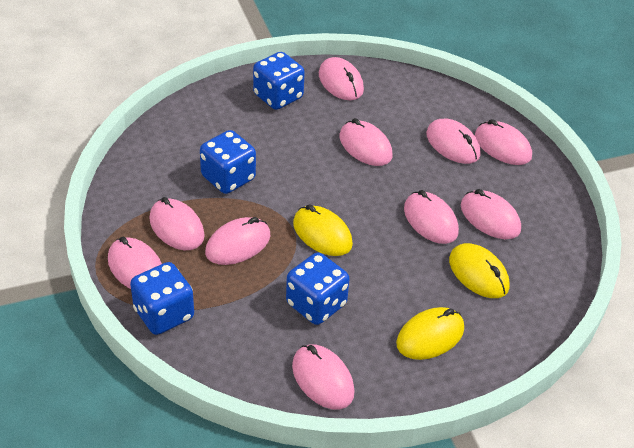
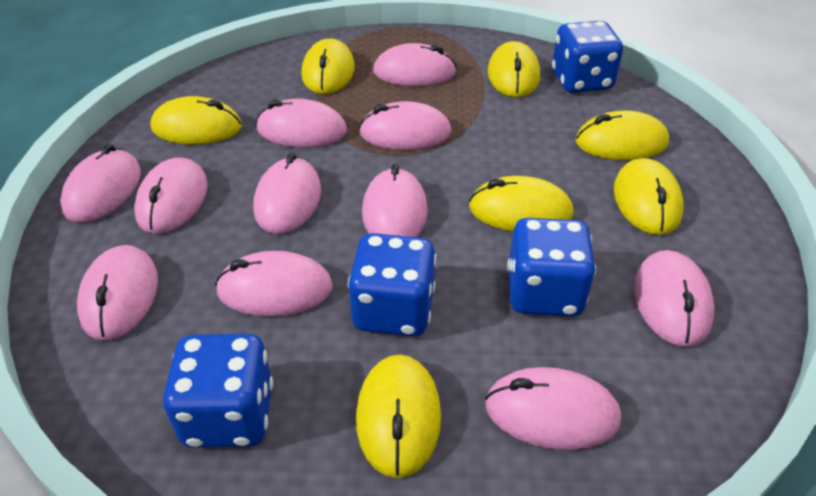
pink mouse: [108,237,162,289] [150,197,205,250] [205,217,270,265] [292,344,355,410] [319,57,364,101] [340,118,393,166] [404,190,459,244] [426,119,480,164] [461,189,521,239] [475,119,532,165] = 10 -> [60,144,141,223] [77,245,158,340] [134,158,208,234] [215,251,333,317] [253,153,321,234] [256,99,347,148] [359,101,452,150] [362,164,428,237] [373,43,457,86] [485,367,621,450] [634,250,714,347] = 11
yellow mouse: [293,204,353,256] [396,307,464,360] [449,243,510,298] = 3 -> [151,96,242,145] [302,38,355,94] [356,354,441,478] [469,176,574,231] [488,41,540,97] [576,110,669,160] [614,158,684,235] = 7

